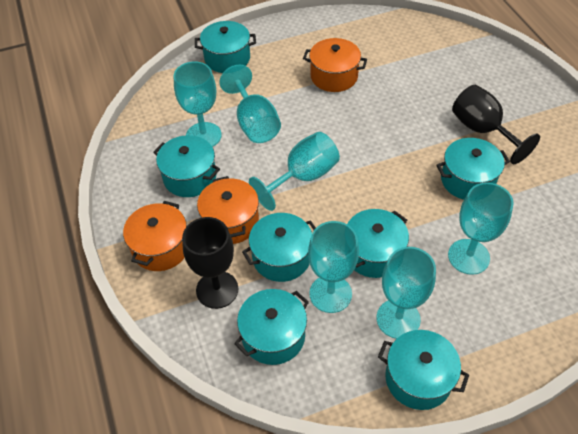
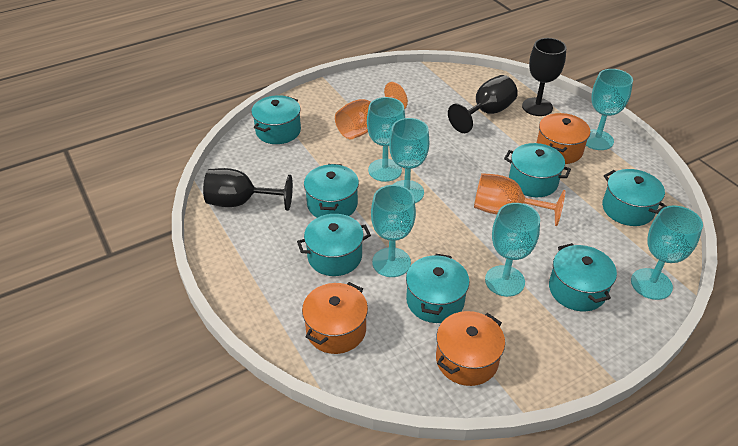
black goblet: [182,217,238,309] [452,85,540,164] = 2 -> [203,168,293,211] [448,75,518,133] [522,38,566,116] = 3
orange goblet: none = 0 -> [335,82,408,139] [474,173,566,226] = 2

